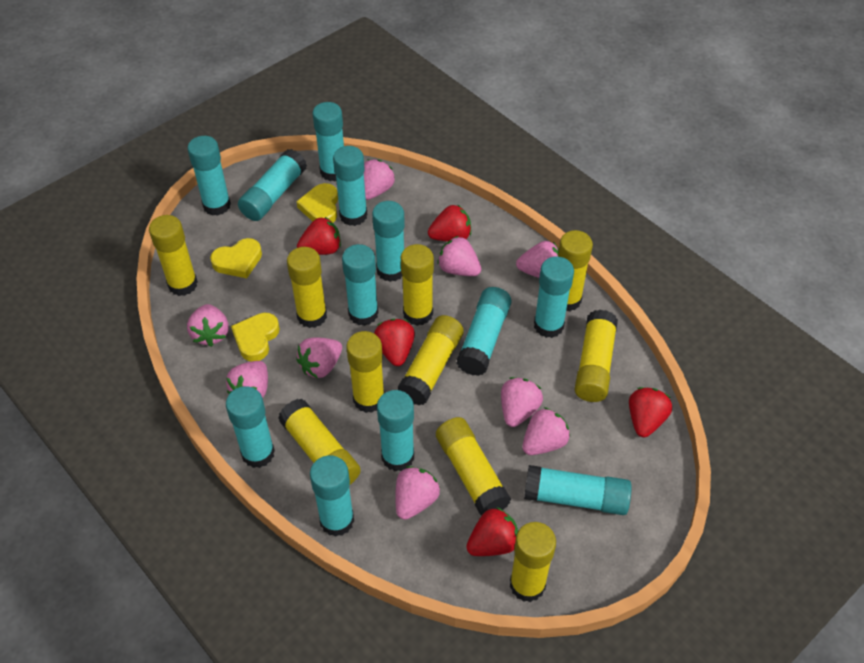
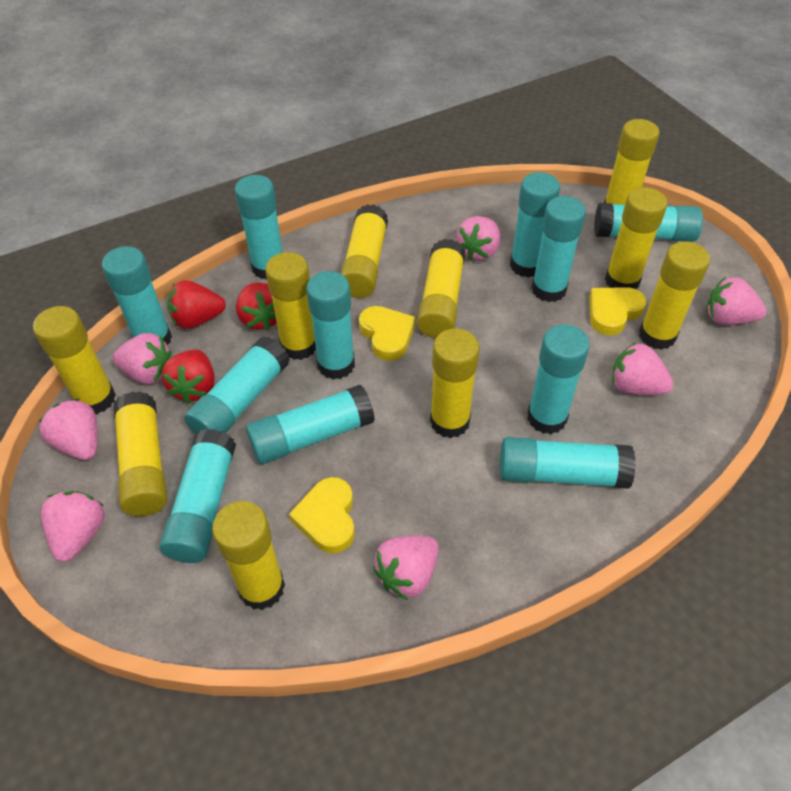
pink strawberry: [187,304,229,347] [226,361,268,398] [296,337,342,378] [364,159,395,200] [395,466,440,520] [437,236,481,276] [501,377,543,427] [516,241,559,278] [522,407,570,455] = 9 -> [38,399,98,460] [41,491,105,562] [113,333,172,384] [373,536,439,600] [456,216,500,261] [612,342,673,395] [706,277,766,325] = 7
red strawberry: [297,217,341,255] [374,319,415,366] [428,204,471,242] [466,507,518,556] [629,387,672,437] = 5 -> [162,350,214,404] [167,280,226,329] [236,282,277,330] = 3
turquoise glue stick: [187,136,231,216] [226,386,275,468] [238,149,307,221] [310,455,354,537] [312,102,344,181] [333,146,367,226] [342,244,378,326] [372,201,405,282] [377,390,414,471] [456,287,511,376] [524,465,632,515] [534,256,574,338] = 12 -> [102,246,172,346] [159,429,236,563] [184,336,290,434] [235,175,283,280] [246,385,375,464] [306,271,355,380] [500,437,636,489] [510,172,560,278] [527,324,590,434] [531,196,586,302] [594,203,703,242] = 11

